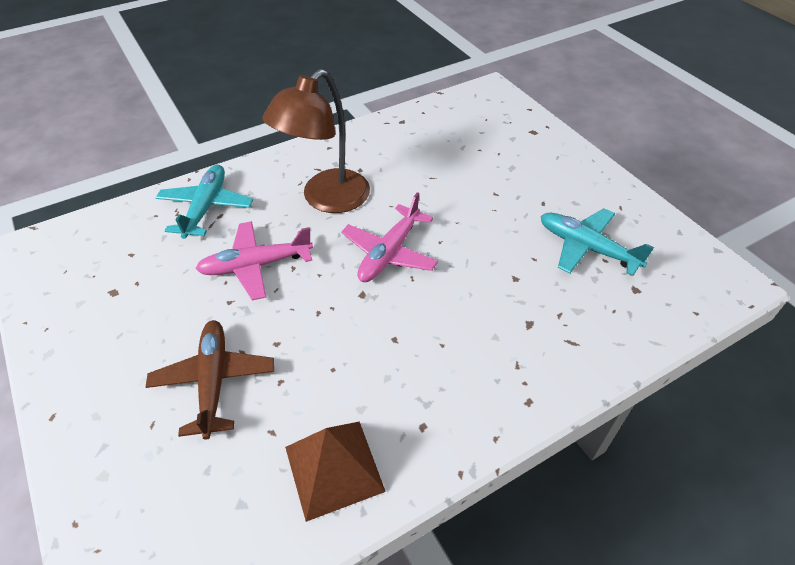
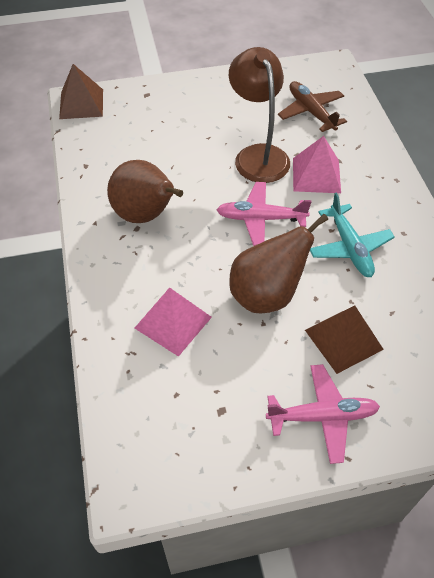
brown pear: none = 0 -> [107,160,183,223] [229,214,328,313] = 2
brown pyramid: [285,422,386,522] = 1 -> [59,64,103,119] [305,306,384,374] = 2
pink pyramid: none = 0 -> [135,287,212,357] [293,136,341,193] = 2
turquoise plane: [156,165,253,239] [541,208,654,276] = 2 -> [310,192,395,277] = 1

